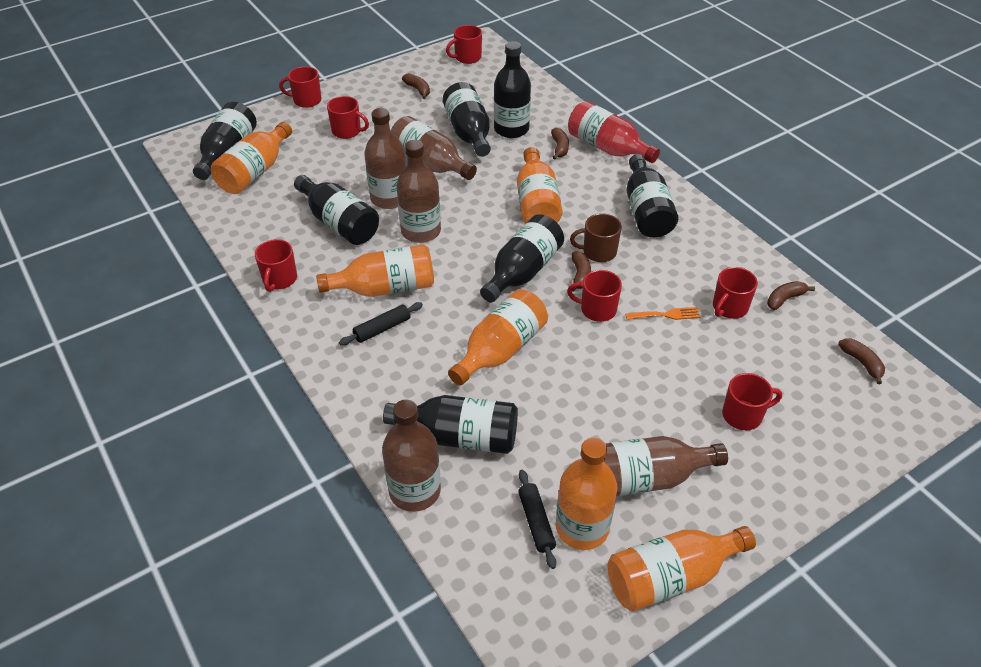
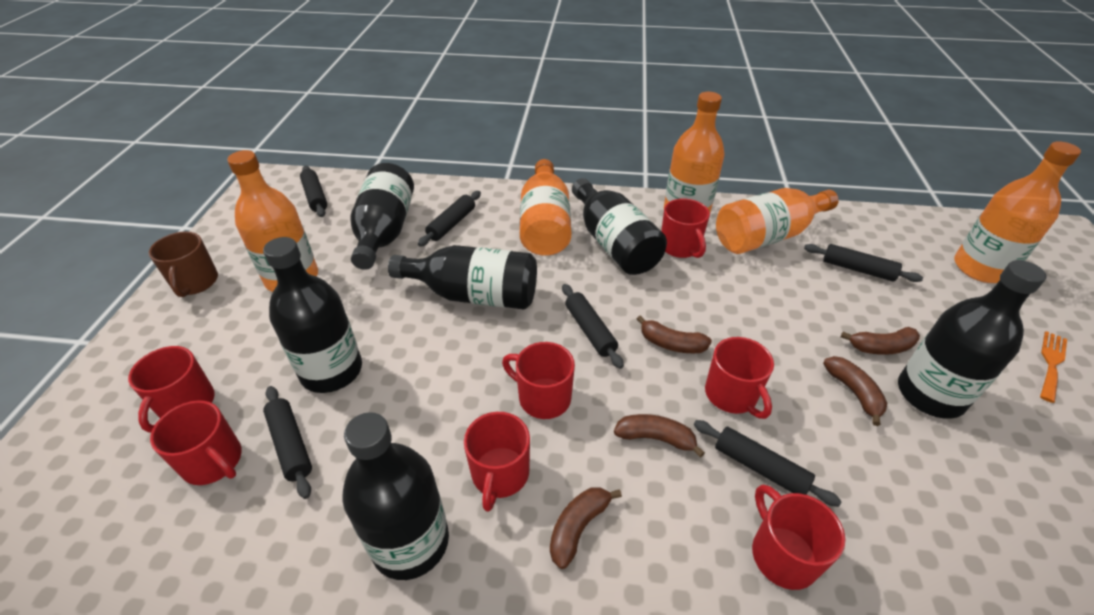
black bottle: [193,102,257,180] [294,175,379,245] [383,395,518,454] [443,82,491,157] [480,215,564,302] [494,41,531,138] [626,154,678,238] = 7 -> [263,237,362,393] [342,412,449,580] [350,163,414,270] [388,245,537,310] [572,178,667,275] [898,260,1046,419] = 6
black rolling pin: [339,302,423,345] [518,470,556,569] = 2 -> [263,386,312,499] [300,166,327,217] [418,191,481,247] [562,284,624,369] [694,420,842,507] [804,244,923,282] = 6
brown bottle: [364,108,407,209] [382,399,441,512] [391,116,477,180] [396,140,441,243] [603,436,728,496] = 5 -> none = 0
orange bottle: [211,122,292,194] [316,244,434,297] [448,289,548,386] [517,147,563,224] [556,437,617,550] [607,526,756,611] = 6 -> [227,150,318,292] [520,159,571,256] [664,92,724,213] [716,188,839,254] [954,141,1081,283] = 5
red bottle: [568,101,660,163] = 1 -> none = 0

